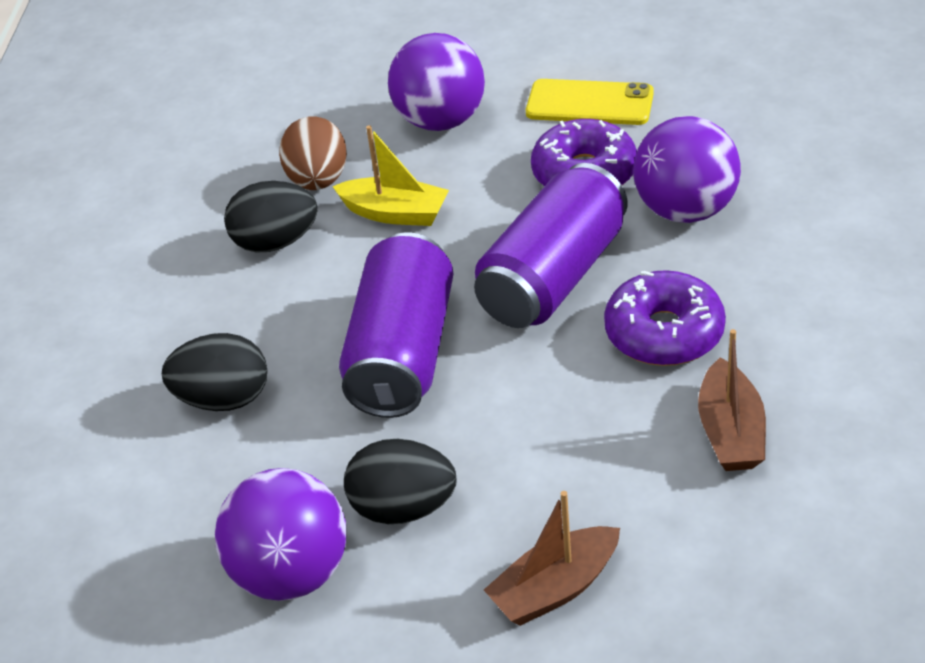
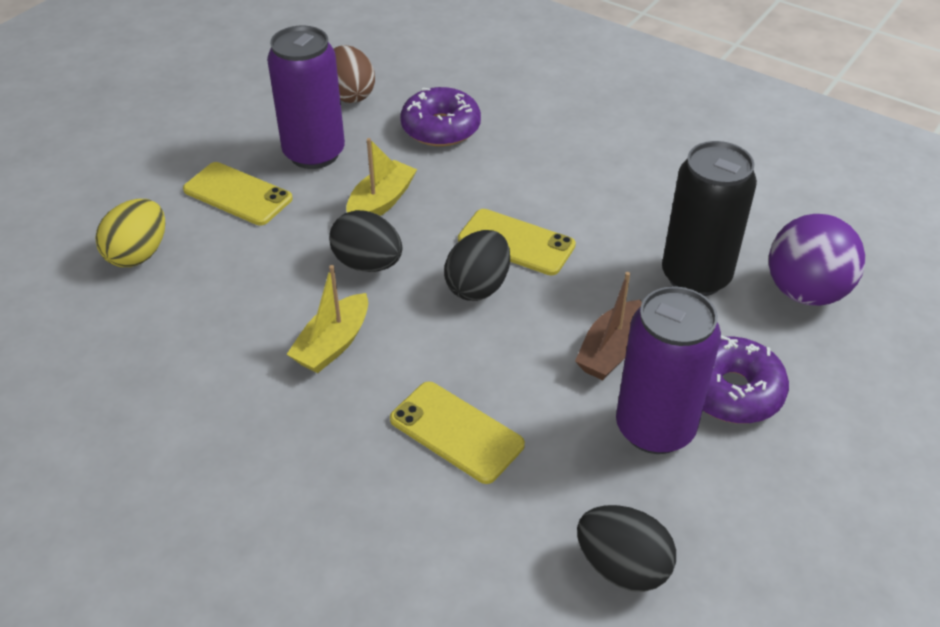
black can: none = 0 -> [662,141,757,296] = 1
brown boat: [484,491,620,626] [698,329,766,471] = 2 -> [575,272,642,380] = 1
purple ball: [215,468,347,601] [388,33,485,131] [633,116,741,223] = 3 -> [769,214,865,306] = 1
yellow boat: [332,125,449,226] = 1 -> [287,265,368,373] [346,138,417,216] = 2
yellow egg: none = 0 -> [95,199,165,267] = 1
yellow phone: [526,79,654,125] = 1 -> [183,162,293,225] [390,382,525,484] [458,209,576,275] = 3

